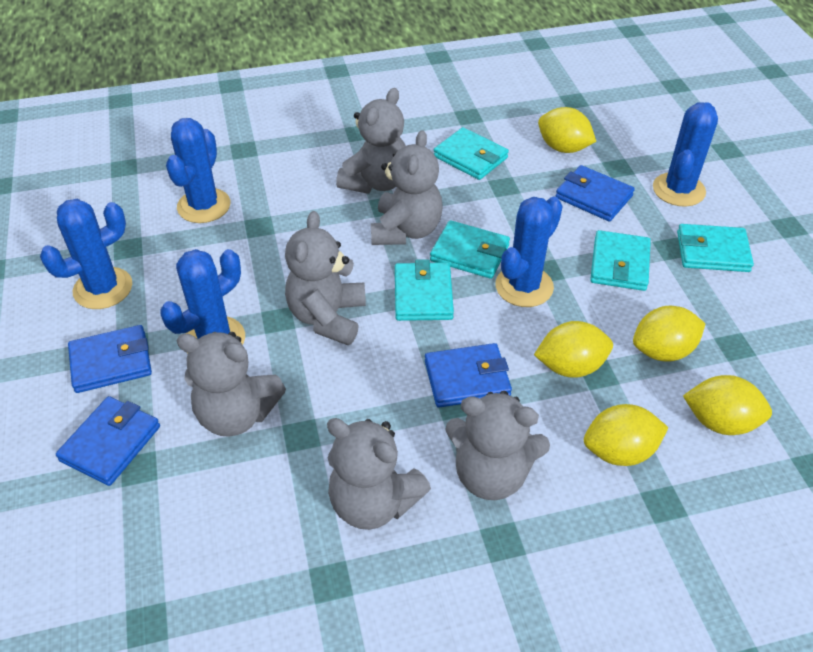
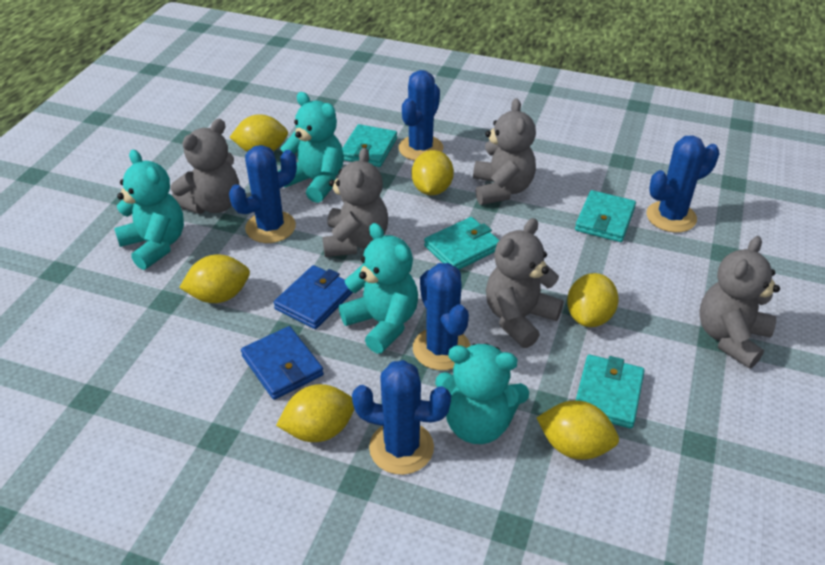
blue wallet: [56,396,160,486] [68,325,152,393] [425,343,512,408] [555,165,635,222] = 4 -> [241,326,324,400] [274,265,353,329] = 2
grey teddy bear: [176,332,286,437] [285,211,366,345] [327,418,431,530] [336,88,406,194] [371,130,443,245] [445,391,550,500] = 6 -> [171,119,239,214] [322,148,388,257] [473,98,536,205] [486,218,564,348] [699,236,780,369] = 5
turquoise teddy bear: none = 0 -> [114,150,184,270] [278,92,344,203] [339,223,418,354] [435,343,529,444] = 4
turquoise wallet: [395,259,454,321] [430,220,510,279] [434,127,509,180] [590,230,651,291] [677,224,754,272] = 5 -> [342,124,397,167] [424,217,499,270] [575,190,636,242] [576,355,645,428] = 4
yellow lemon: [534,321,613,378] [538,107,596,153] [584,404,668,466] [633,306,705,362] [683,375,772,435] = 5 -> [179,255,250,303] [230,114,288,152] [276,384,355,442] [412,150,454,195] [536,400,619,460] [567,273,619,327] = 6

